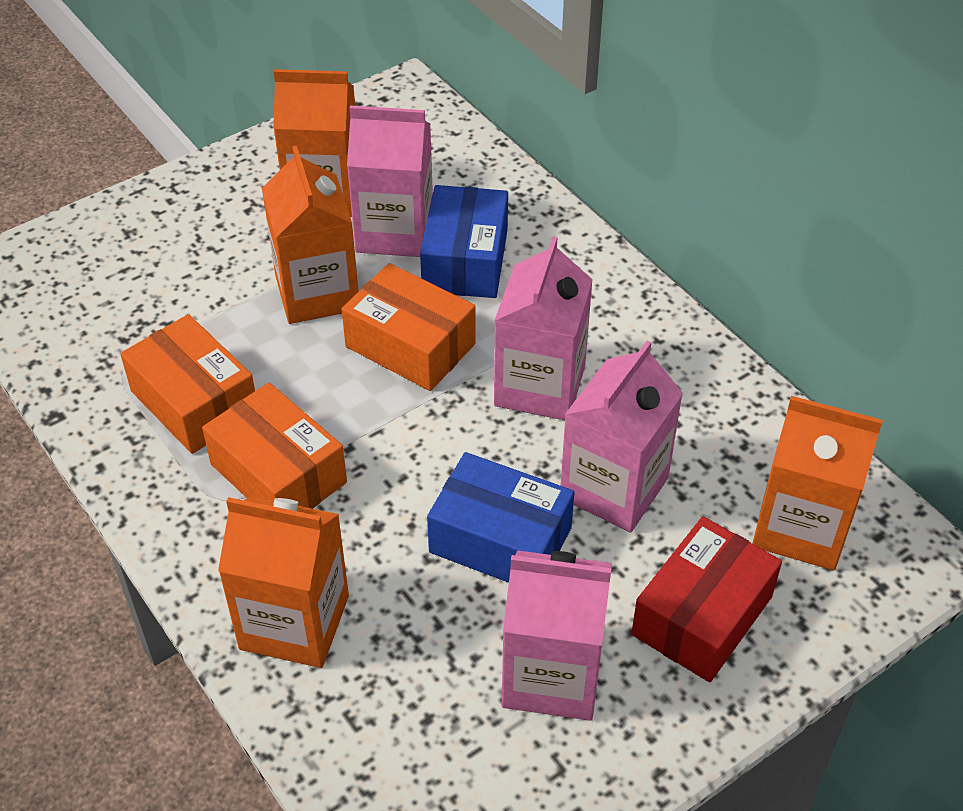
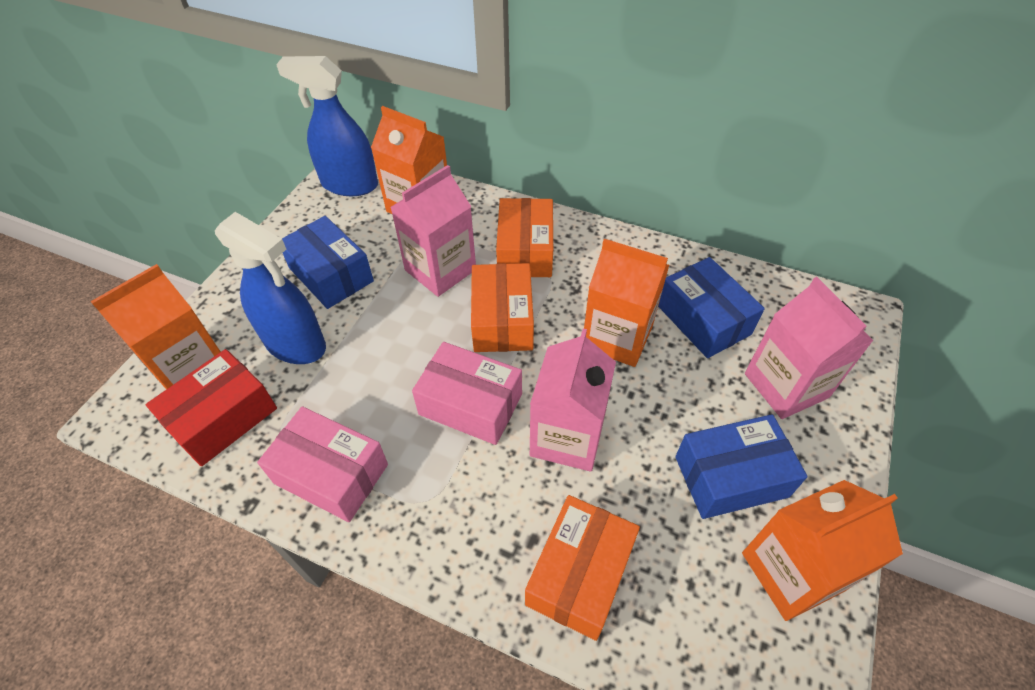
blue box: [420,185,508,298] [427,452,574,583] = 2 -> [282,216,374,309] [658,257,765,358] [675,414,808,519] = 3
blue spray bottle: none = 0 -> [215,212,326,364] [276,56,378,196] = 2
pink box: none = 0 -> [257,407,388,522] [412,342,522,445] = 2
pink carton: [347,105,433,257] [494,237,593,420] [502,550,612,721] [560,341,683,533] = 4 -> [390,165,476,297] [530,328,616,472] [745,277,874,419] = 3

